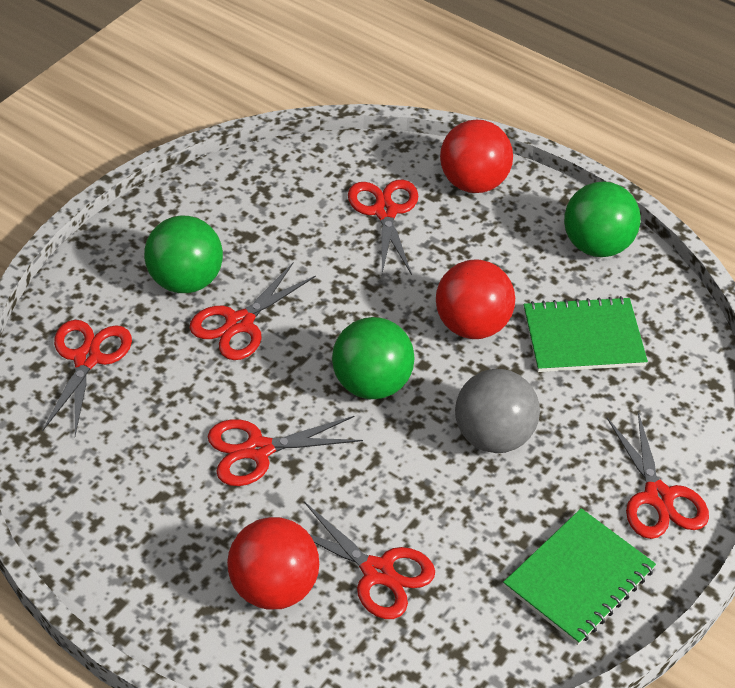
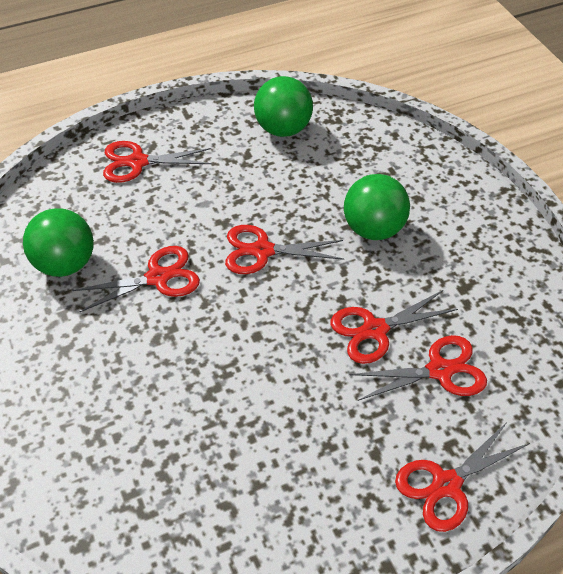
green notebook: [503,508,656,645] [524,296,648,372] = 2 -> none = 0
grey ball: [455,369,540,453] = 1 -> none = 0
red ball: [227,517,319,610] [436,260,515,339] [440,120,513,193] = 3 -> none = 0

